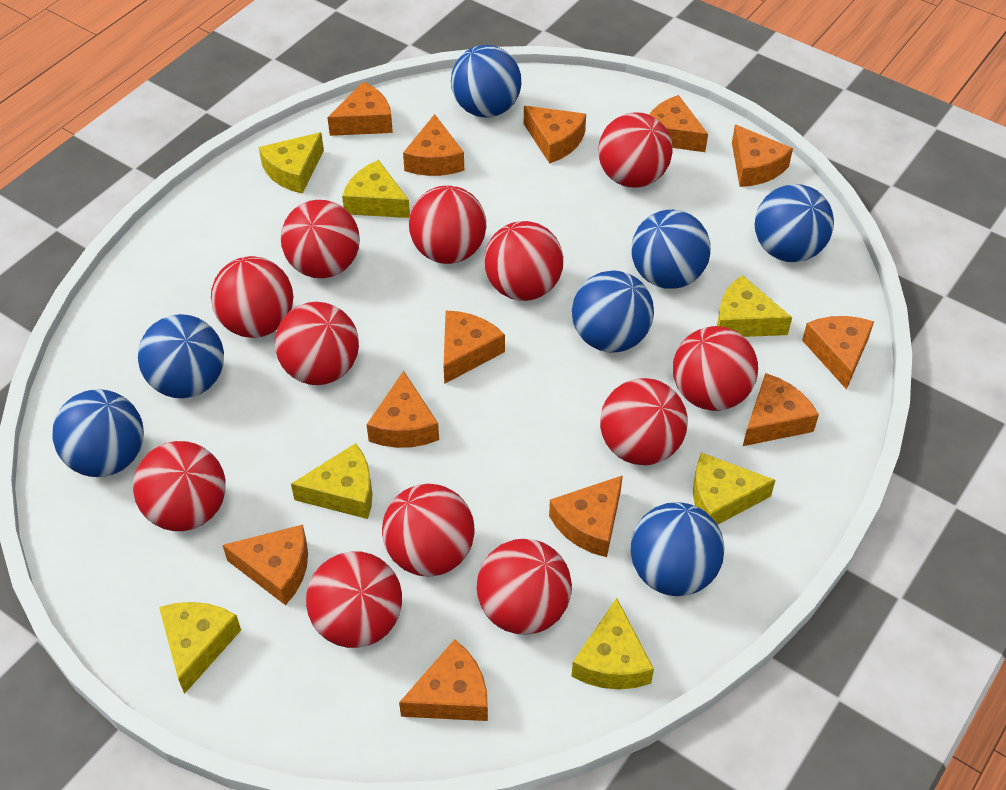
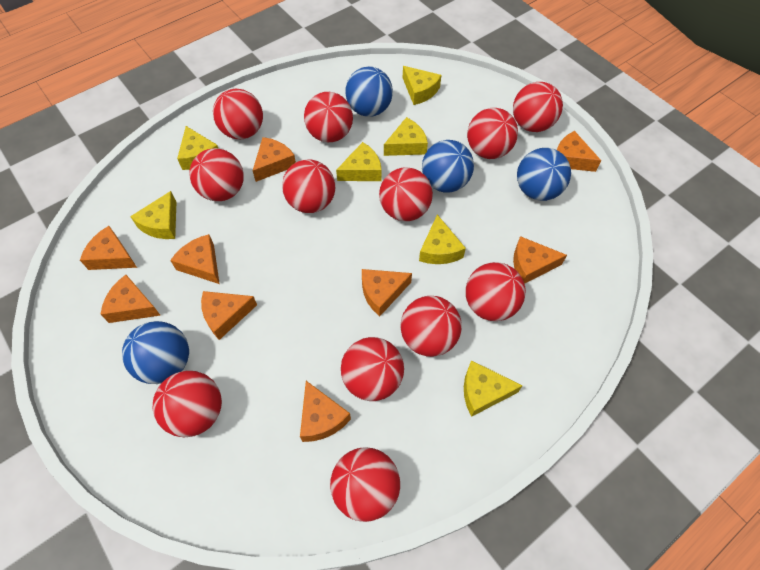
blue ball: [52,389,144,477] [138,314,224,398] [451,45,521,118] [572,270,654,353] [630,502,725,596] [632,210,711,289] [755,184,834,262] = 7 -> [122,321,189,384] [345,67,393,117] [422,140,474,193] [517,148,571,201] = 4
orange cheese: [223,525,308,605] [327,82,393,136] [366,371,439,448] [399,639,488,721] [403,114,464,176] [444,311,505,384] [524,106,586,164] [549,475,623,557] [649,95,708,152] [732,124,793,187] [743,373,819,446] [802,316,874,390] = 12 -> [80,226,137,270] [100,275,161,323] [170,234,220,284] [201,291,257,340] [253,137,296,182] [300,381,351,442] [362,269,412,316] [513,236,567,284] [557,131,601,172] = 9

